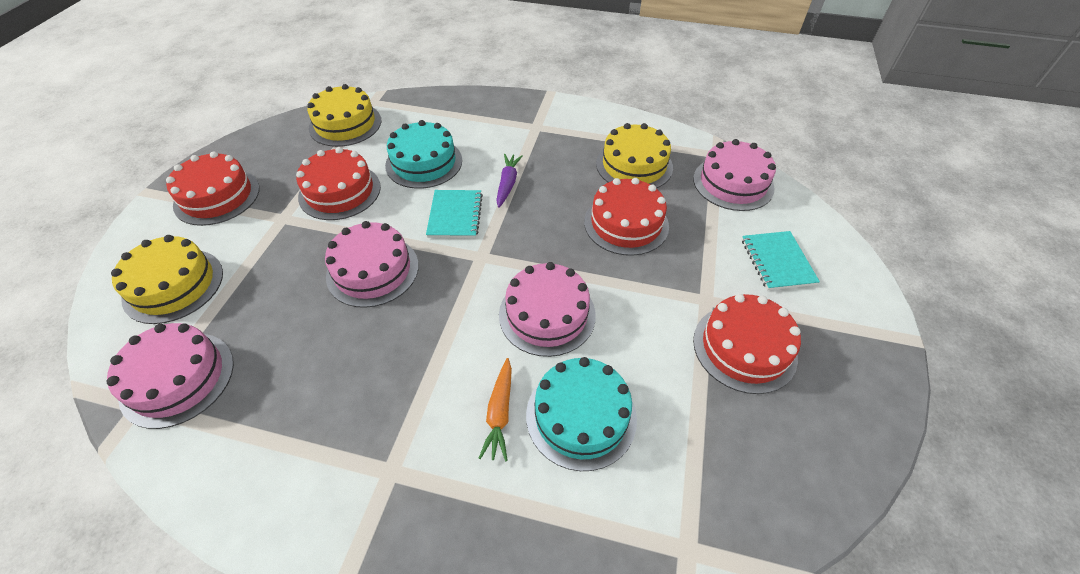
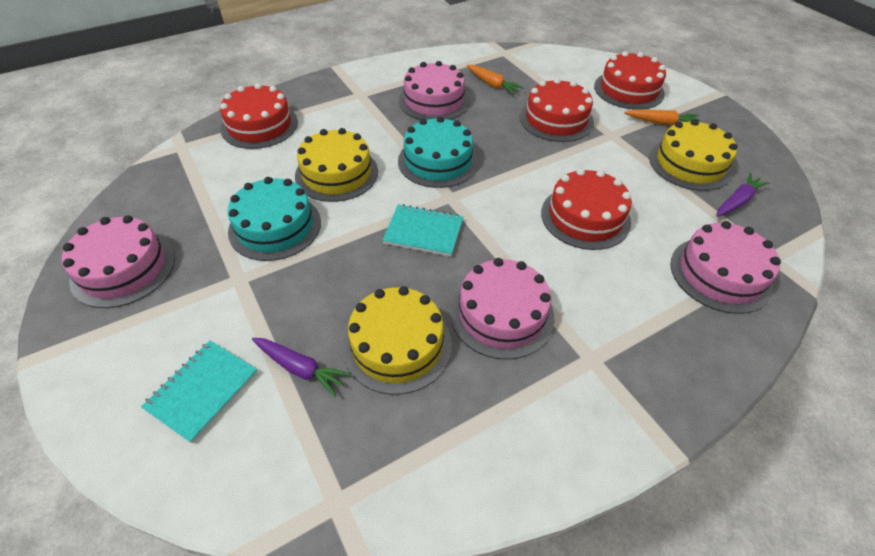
orange carrot: [478,358,512,461] = 1 -> [467,65,524,95] [624,110,700,125] = 2
purple carrot: [496,154,523,208] = 1 -> [252,338,351,397] [716,173,770,217] = 2

